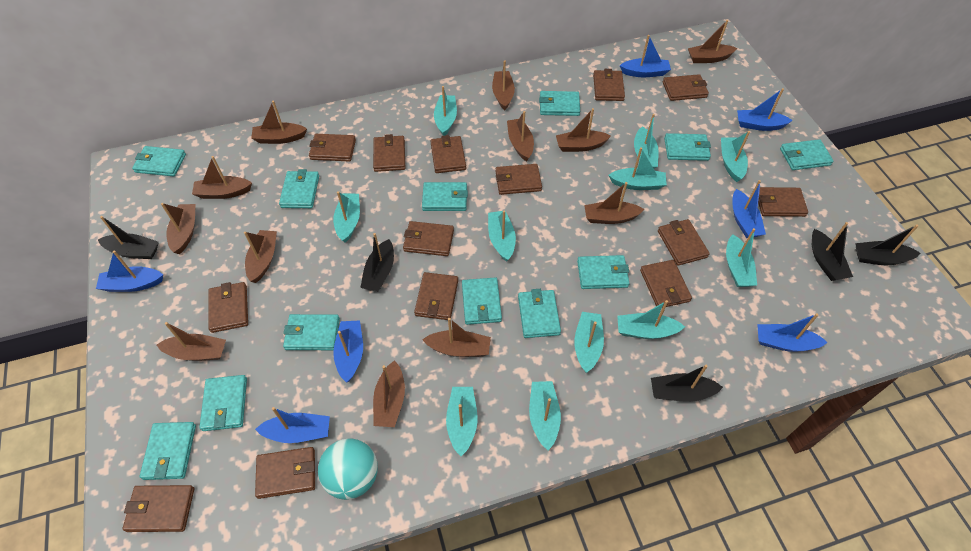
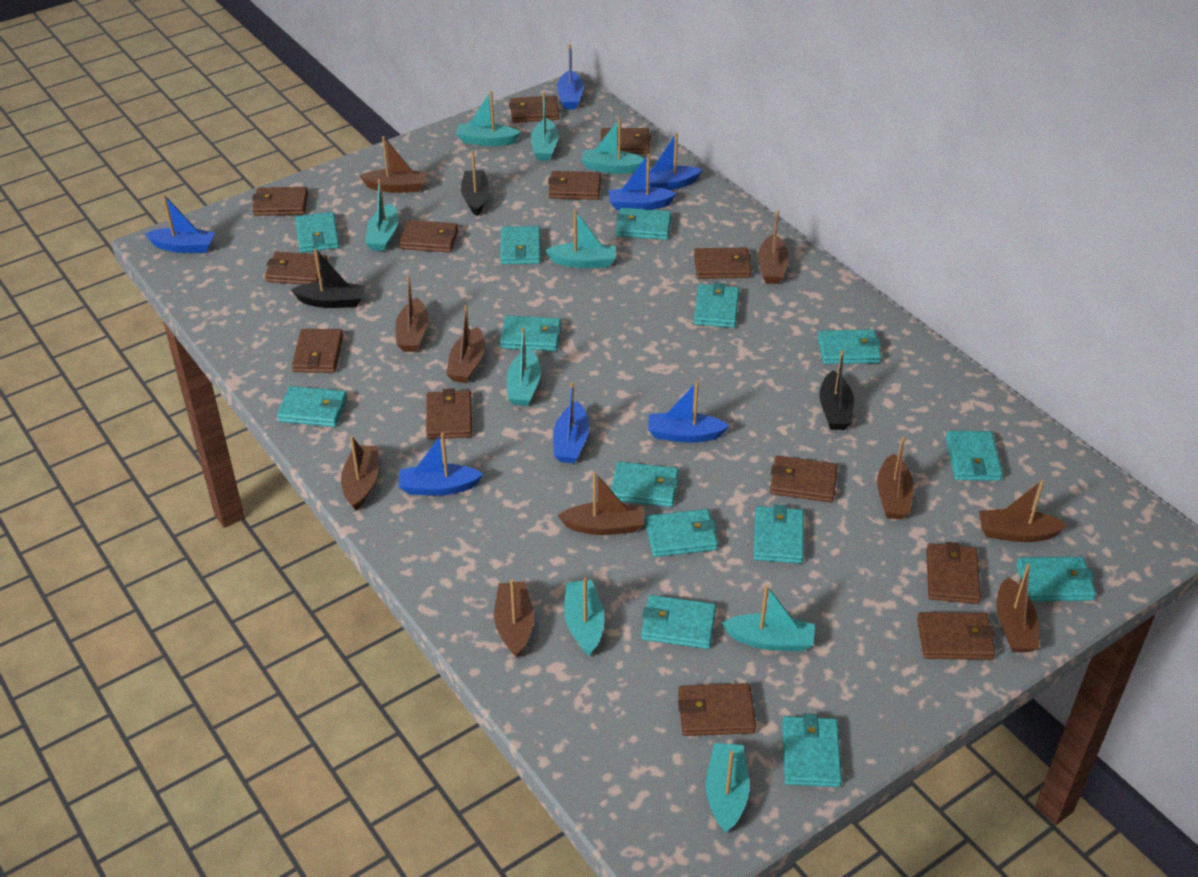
black boat: [98,216,159,259] [360,233,394,292] [651,364,723,402] [812,222,853,281] [855,225,921,265] = 5 -> [291,249,365,308] [461,151,490,216] [819,350,854,430] = 3
brown boat: [157,322,226,361] [161,203,196,254] [192,156,252,199] [244,230,277,283] [251,101,307,144] [373,360,405,427] [422,318,491,357] [492,60,515,110] [507,111,534,161] [556,108,611,152] [584,182,645,224] [688,20,737,63] = 12 -> [341,436,378,511] [359,136,427,193] [395,275,428,352] [446,305,485,383] [494,579,534,658] [557,472,644,535] [758,210,789,284] [877,436,914,519] [979,480,1068,542] [996,564,1039,652] = 10
brown wallet: [122,485,194,532] [208,282,248,333] [255,447,315,499] [309,134,356,162] [373,134,405,172] [403,221,454,256] [414,272,458,320] [430,135,466,173] [495,164,542,195] [593,69,625,101] [640,260,692,308] [658,219,710,266] [663,74,709,101] [758,187,808,217] = 14 -> [252,187,308,216] [265,252,328,284] [292,329,343,373] [399,220,458,252] [426,388,472,440] [509,96,559,123] [548,171,601,200] [601,128,651,154] [678,683,756,736] [694,248,752,279] [770,456,838,502] [917,612,996,660] [926,542,981,604] = 13
turquoise ball: [318,439,378,500] = 1 -> none = 0
turquoise boat: [333,191,360,243] [434,86,457,136] [446,387,478,456] [488,210,516,262] [529,381,561,450] [574,312,604,373] [608,147,667,190] [617,300,685,339] [634,114,659,169] [721,131,750,182] [726,228,757,287] = 11 -> [366,179,399,251] [456,91,521,146] [507,327,541,406] [531,93,559,161] [545,210,616,268] [564,578,605,657] [581,118,647,174] [706,743,750,834] [722,585,815,651] = 9
turquoise wallet: [132,146,186,176] [140,422,196,480] [200,375,247,431] [279,169,319,208] [283,314,340,350] [422,182,468,211] [462,277,502,325] [518,289,561,338] [539,91,580,116] [577,255,630,289] [664,133,711,161] [780,139,833,170] = 12 -> [277,386,347,427] [295,212,339,253] [500,226,541,264] [500,315,561,351] [611,461,679,507] [616,208,672,240] [641,595,716,649] [645,509,718,557] [694,283,739,328] [754,504,804,564] [782,714,842,787] [818,329,881,364] [946,431,1003,481] [1016,557,1096,602] = 14

